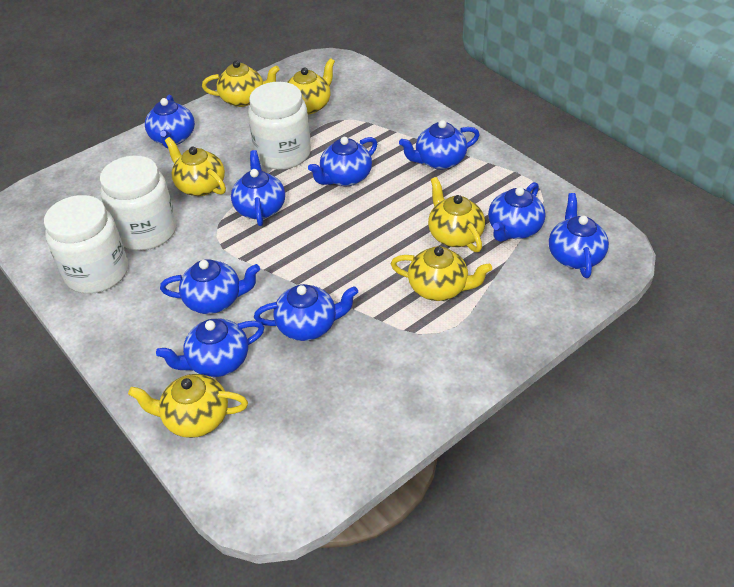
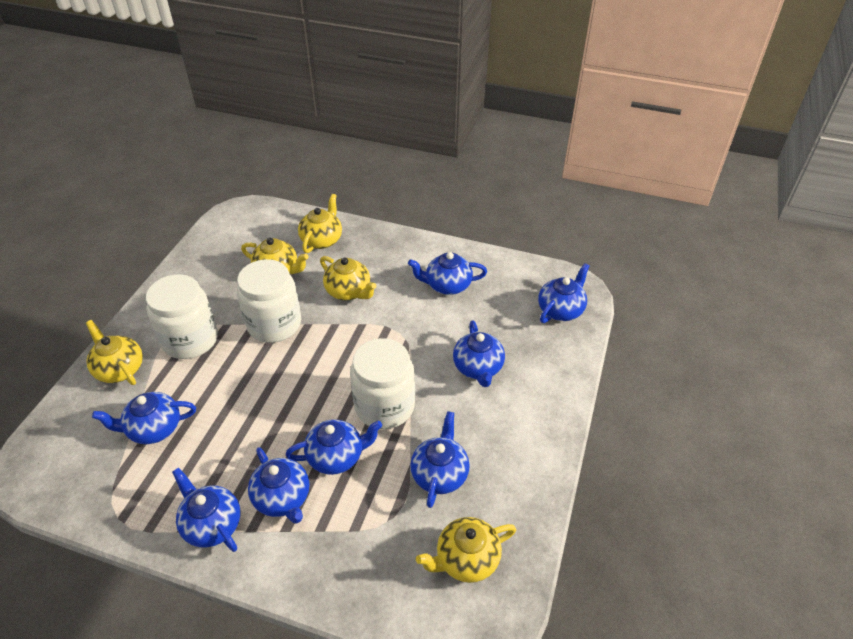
blue teapot: [145,95,195,148] [156,318,264,377] [160,259,260,314] [231,150,285,226] [254,284,358,341] [308,137,377,186] [399,120,480,170] [488,182,545,242] [549,193,609,278] = 9 -> [92,392,196,444] [172,467,240,552] [248,447,309,523] [286,419,382,475] [408,252,487,295] [410,411,470,508] [453,320,505,387] [538,263,590,323] = 8
yellow teapot: [128,374,248,438] [165,137,226,196] [202,60,280,107] [287,58,335,114] [391,246,492,301] [428,177,485,252] = 6 -> [86,320,143,385] [241,238,309,274] [298,194,342,253] [320,256,376,300] [416,517,516,583] = 5

